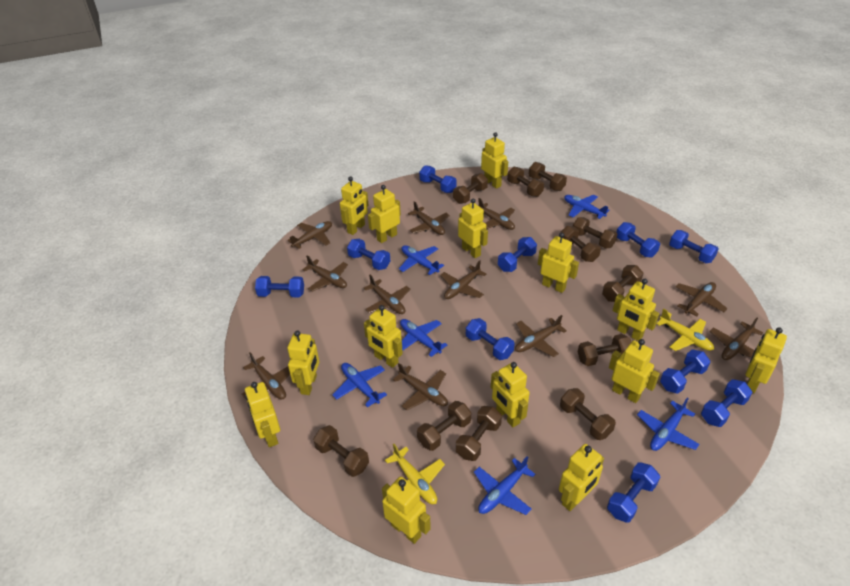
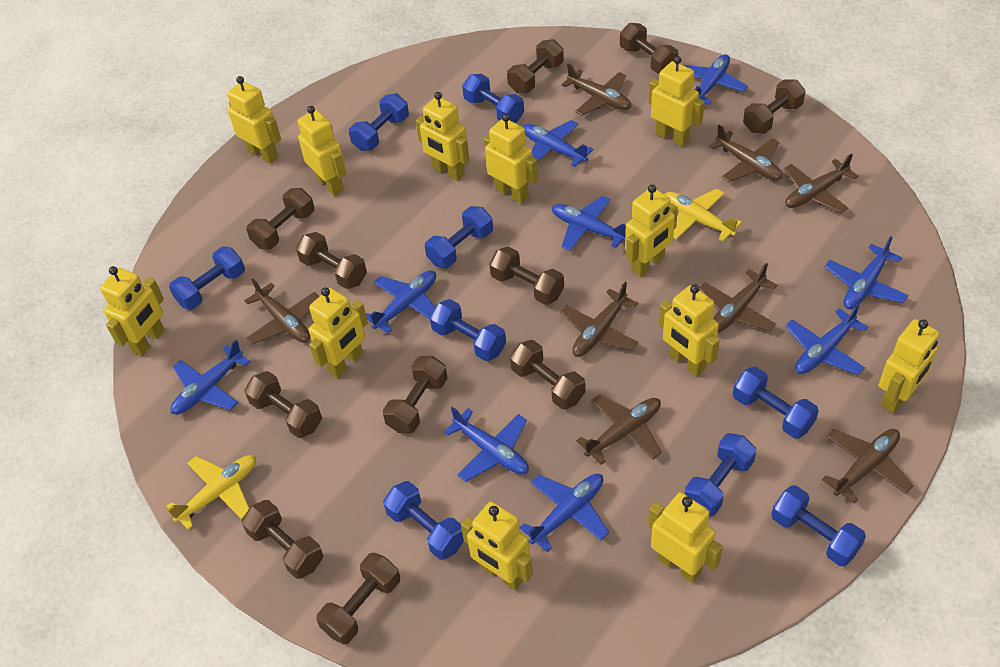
blue dumbbell: [255,276,304,297] [347,239,390,270] [419,165,457,193] [466,318,515,360] [498,237,537,272] [607,462,660,523] [617,222,660,257] [660,350,710,393] [669,230,718,263] [701,379,753,427] = 10 -> [169,246,245,310] [349,93,409,151] [383,481,464,560] [425,206,493,268] [429,299,506,361] [462,74,524,123] [685,433,756,516] [733,367,819,438] [771,485,866,566] = 9
blue plane: [332,363,387,407] [399,245,444,275] [400,319,447,357] [474,456,535,515] [564,195,610,219] [637,397,700,451] = 6 -> [170,340,250,414] [366,270,436,333] [444,407,529,482] [519,474,609,552] [522,120,594,167] [552,196,626,251] [683,54,748,105] [785,304,868,375] [825,236,909,309] = 9
brown plane: [242,352,290,400] [287,221,332,249] [302,256,348,292] [363,275,411,314] [393,363,448,410] [408,201,450,235] [440,260,486,299] [478,198,515,230] [515,315,567,357] [676,282,728,317] [710,318,763,360] = 11 -> [244,278,319,344] [560,282,639,357] [561,64,631,116] [576,394,662,465] [699,263,777,333] [709,125,782,182] [784,153,858,213] [822,429,913,503] = 8
yellow robot: [245,382,280,447] [287,331,319,395] [340,177,369,235] [364,305,403,368] [368,185,401,243] [382,477,431,544] [458,198,488,258] [481,132,508,189] [491,362,530,427] [538,233,579,293] [559,444,604,511] [609,339,660,403] [613,279,660,341] [746,328,787,393] = 14 -> [100,266,165,356] [227,76,281,164] [298,106,346,196] [308,287,368,378] [416,92,469,181] [461,502,533,590] [484,114,538,204] [625,184,678,277] [648,492,723,583] [649,56,705,147] [659,284,720,376] [879,319,940,413] = 12

